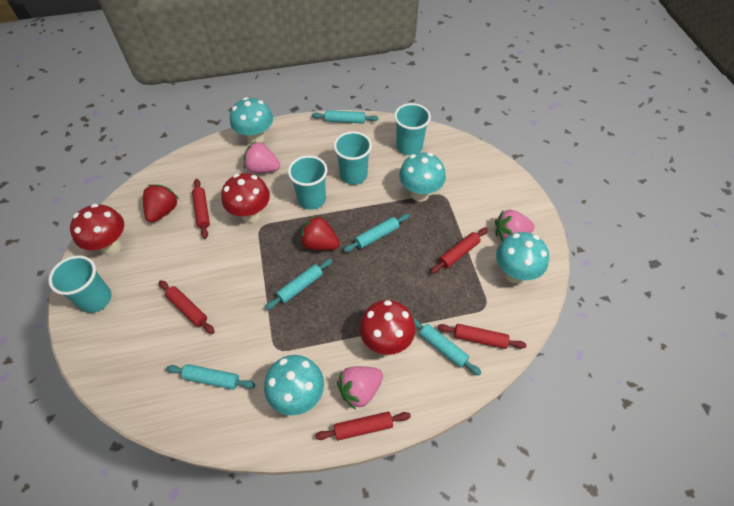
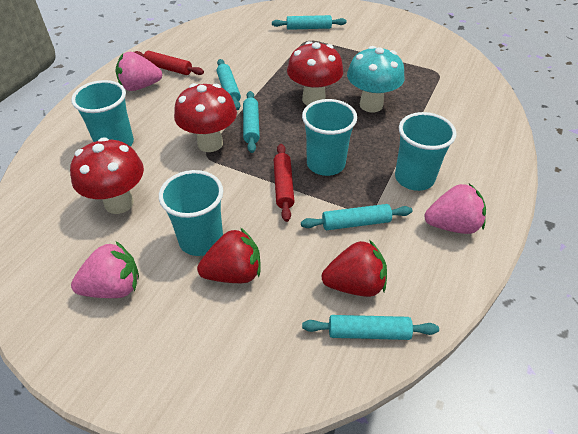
red rolling pin: [159,280,215,334] [192,179,210,239] [315,412,411,440] [430,227,488,274] [438,324,526,349] = 5 -> [134,51,204,75] [274,144,295,222] = 2
turquoise mushroom: [230,97,273,144] [264,355,324,416] [399,152,446,202] [496,232,549,283] = 4 -> [347,46,405,112] = 1

